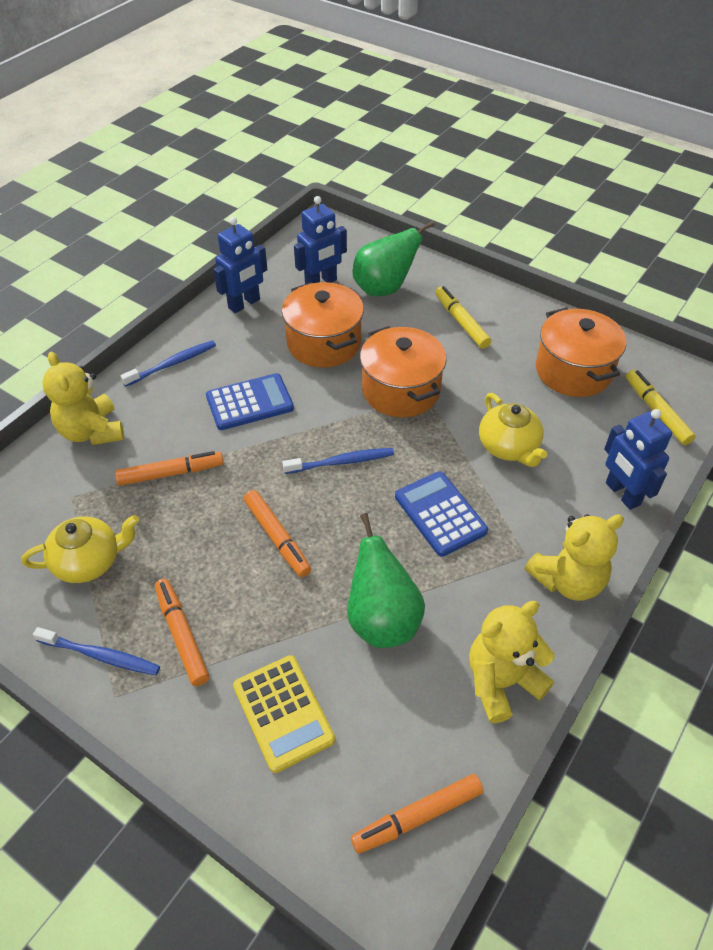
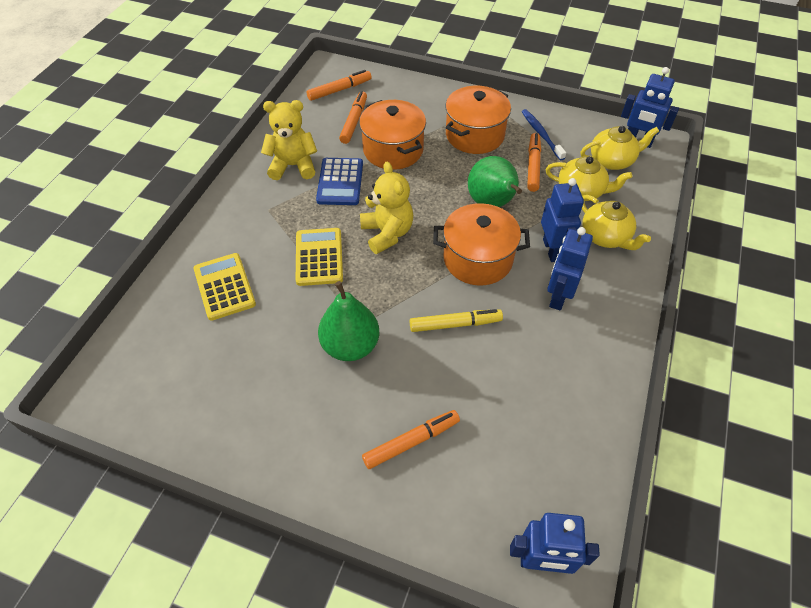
blue calculator: [206,373,294,430] [395,471,488,557] = 2 -> [316,158,363,205] = 1
blue robot: [213,217,267,313] [294,196,347,284] [604,409,672,510] = 3 -> [510,513,600,574] [541,178,584,262] [547,227,593,311] [621,67,679,148] = 4
blue toothbrush: [33,627,160,675] [120,340,216,386] [282,448,394,474] = 3 -> [522,109,566,160] = 1
yellow calculator: [233,655,335,773] = 1 -> [194,253,256,321] [296,228,343,286] = 2
yellow marker: [435,286,491,349] [626,370,696,445] = 2 -> [410,309,503,332] = 1
yellow teapot: [22,515,139,583] [479,393,548,467] = 2 -> [546,156,632,201] [580,126,659,170] [582,195,651,250] = 3
yellow teddy bear: [42,352,124,445] [469,601,555,723] [525,514,624,601] = 3 -> [261,100,317,180] [360,161,413,254] = 2

